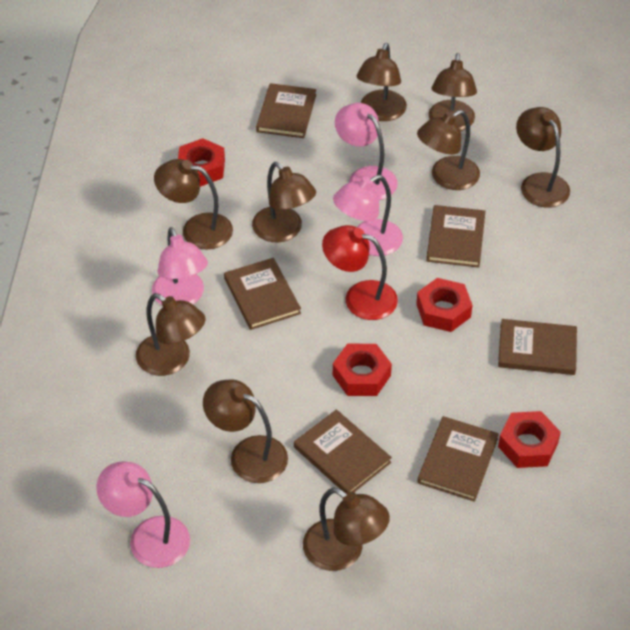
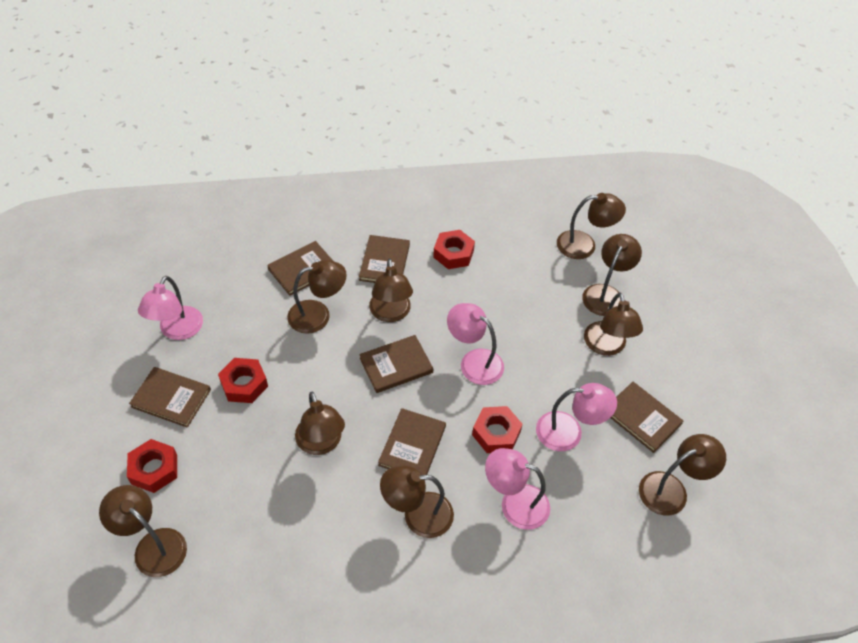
red lamp: [322,225,398,320] = 1 -> none = 0

